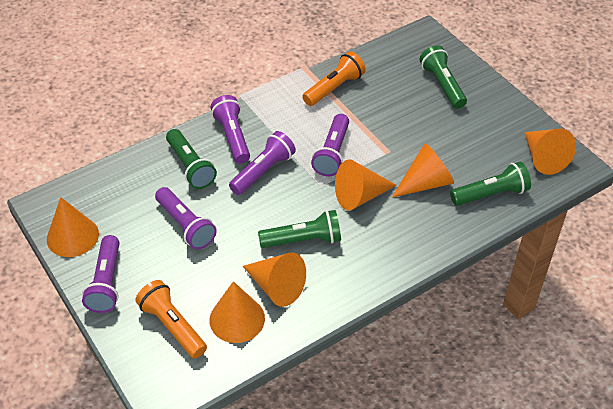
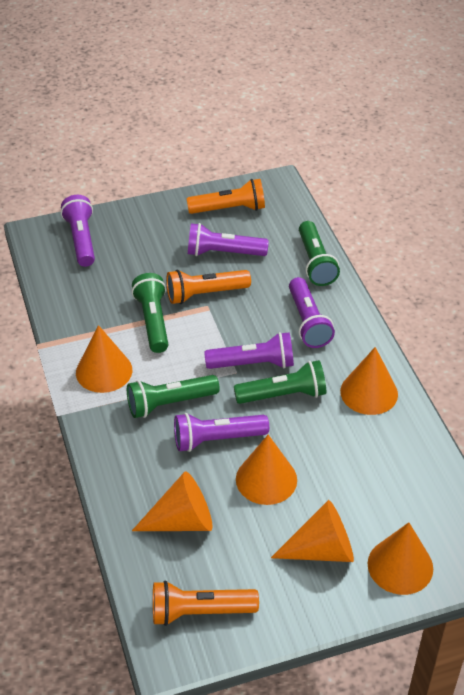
orange flashlight: [136,280,207,358] [302,51,366,106] = 2 -> [153,581,259,626] [166,270,251,304] [186,179,265,214] = 3

